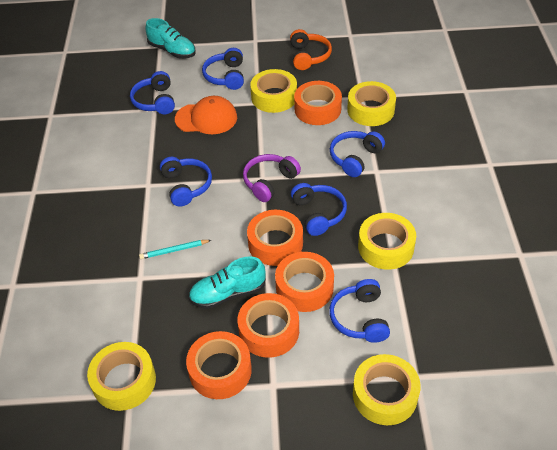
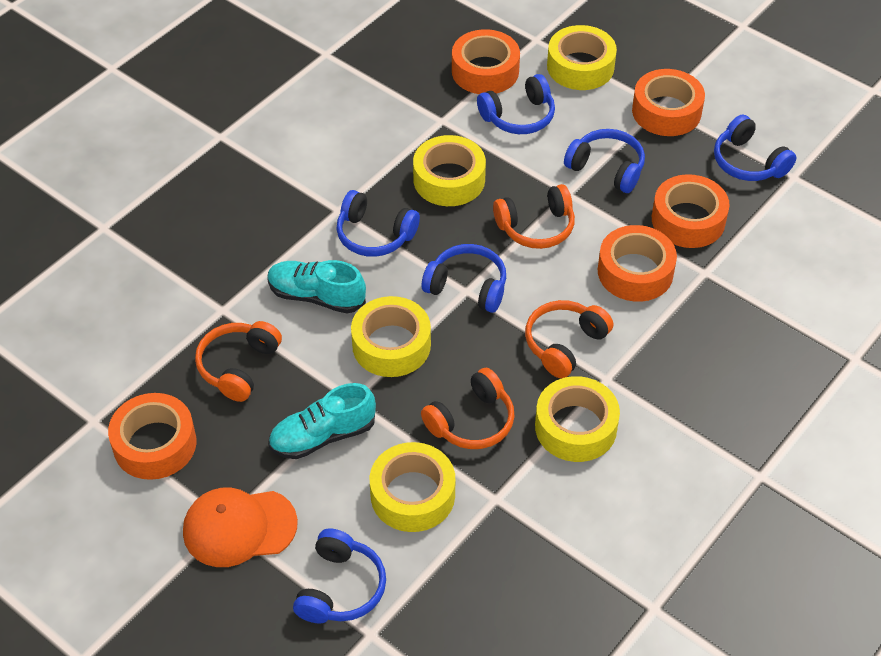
orange headphones: [290,29,332,70] = 1 -> [195,321,282,402] [421,368,515,449] [493,184,575,249] [525,300,613,378] = 4
purple headphones: [243,154,301,202] = 1 -> none = 0
turquoise pencil: [139,240,211,259] = 1 -> none = 0

